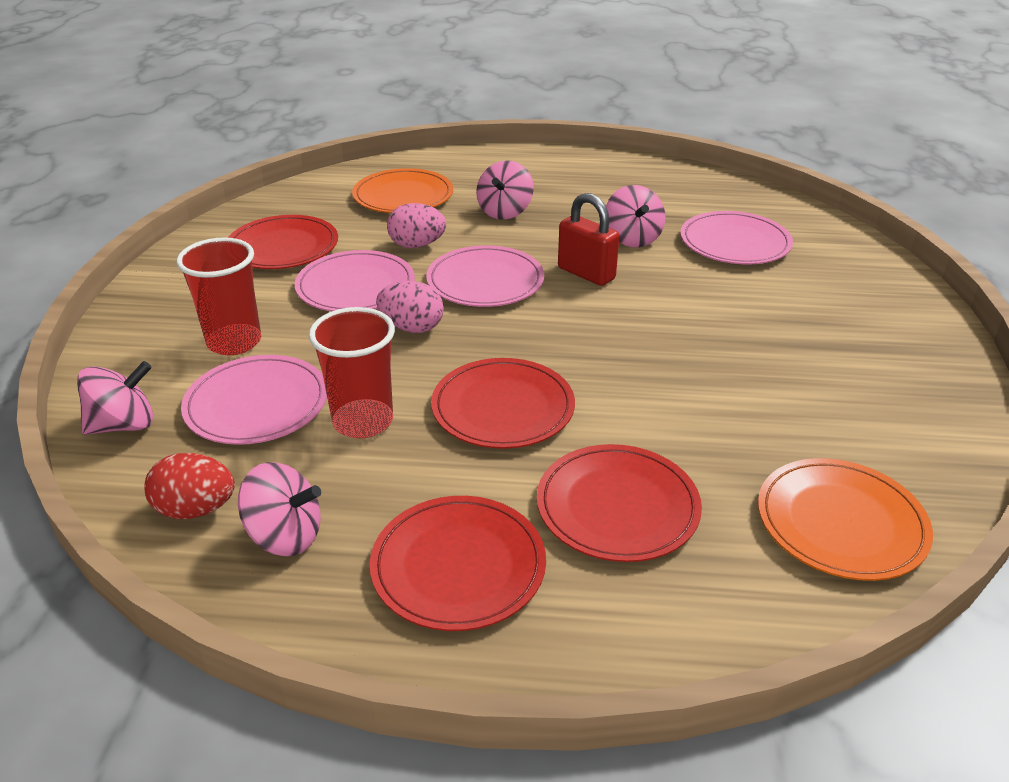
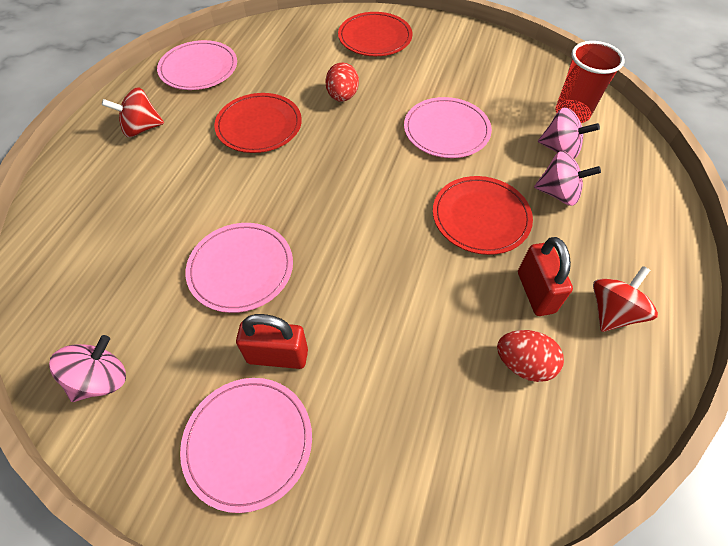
orange plate: [352,168,453,213] [758,458,933,581] = 2 -> none = 0
pink egg: [376,281,444,333] [387,203,446,248] = 2 -> none = 0
pink spinning top: [77,361,153,435] [238,462,321,556] [476,160,534,220] [606,185,665,247] = 4 -> [49,335,126,402] [534,151,601,206] [538,107,600,159] = 3
red cup: [176,237,261,355] [309,307,395,438] = 2 -> [555,41,625,123] = 1
red egg: [144,453,235,519] = 1 -> [325,63,359,102] [497,330,564,382] = 2
red padlock: [558,193,620,286] = 1 -> [236,314,308,369] [518,237,573,316] = 2
red plate: [228,215,338,269] [370,496,546,631] [431,358,575,449] [537,444,702,562] = 4 -> [214,93,302,153] [338,12,412,56] [433,176,533,255] = 3
red spinning top: none = 0 -> [102,87,164,137] [593,266,658,332] = 2

